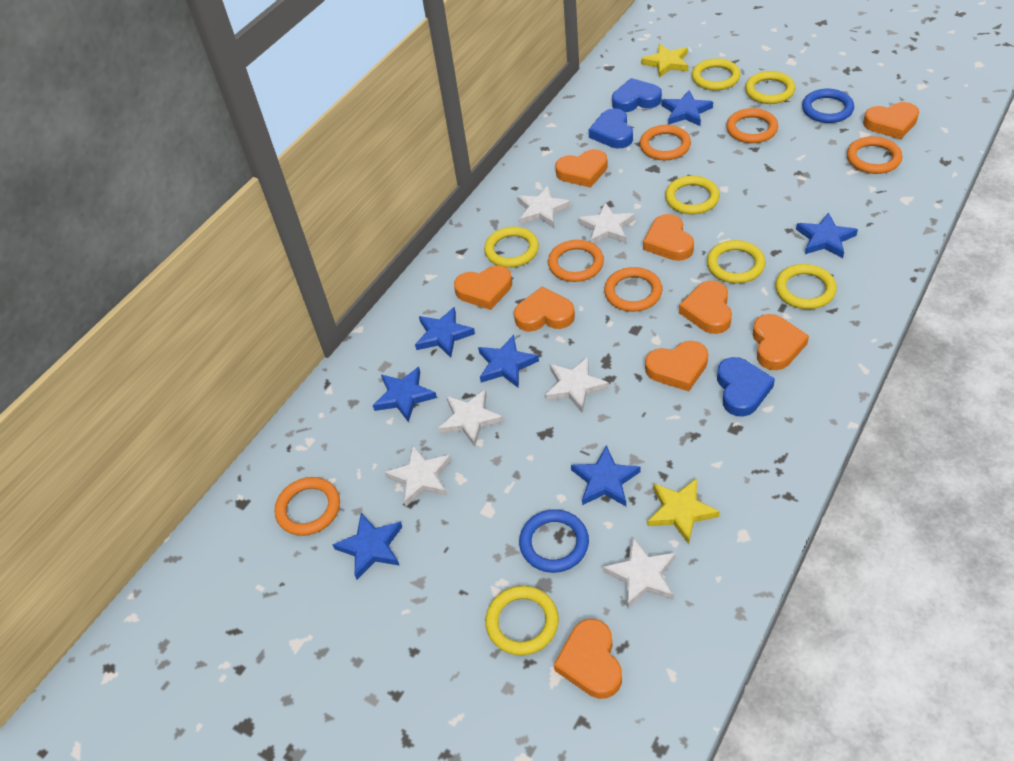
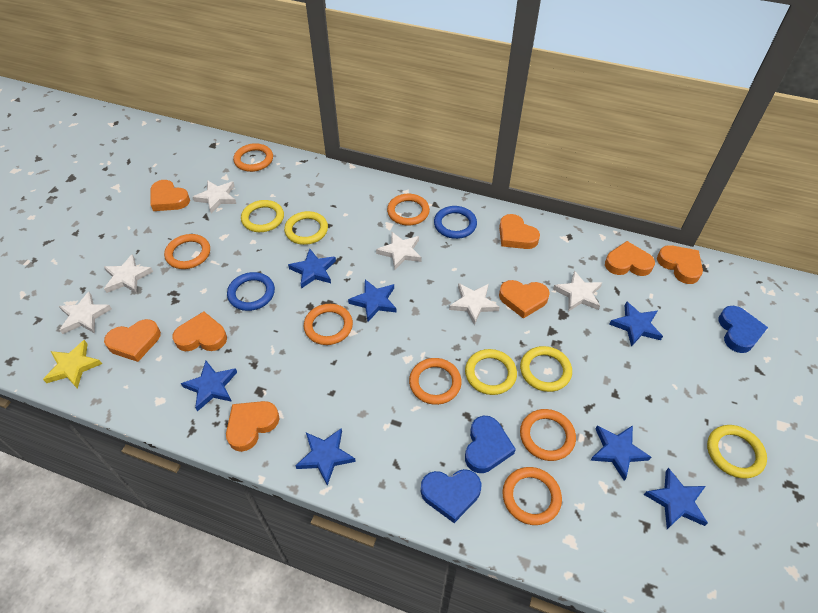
orange heart: [454,265,512,310] [514,286,575,332] [554,619,622,699] [555,149,608,188] [643,214,694,261] [645,341,708,391] [679,281,732,334] [753,314,809,370] [863,102,919,139] = 9 -> [104,319,161,362] [150,180,190,211] [172,312,227,351] [226,401,279,452] [499,214,540,249] [499,280,550,319] [605,241,655,276] [657,245,703,284] = 8
orange ring: [275,477,340,536] [548,240,604,282] [604,267,663,312] [640,125,691,160] [726,108,778,143] [847,136,902,174] = 6 -> [164,234,210,269] [233,143,273,172] [304,304,353,345] [387,194,430,226] [409,358,462,405] [502,467,562,525] [520,409,576,461] = 7
yellow ring: [484,227,539,268] [485,586,559,655] [665,176,720,214] [692,58,740,91] [707,240,765,283] [745,71,795,104] [775,264,837,309] = 7 -> [241,200,284,232] [284,211,328,245] [465,349,517,395] [520,346,572,392] [707,425,767,479] = 5
yellow star: [641,44,688,78] [647,478,720,544] = 2 -> [43,340,102,389] = 1

